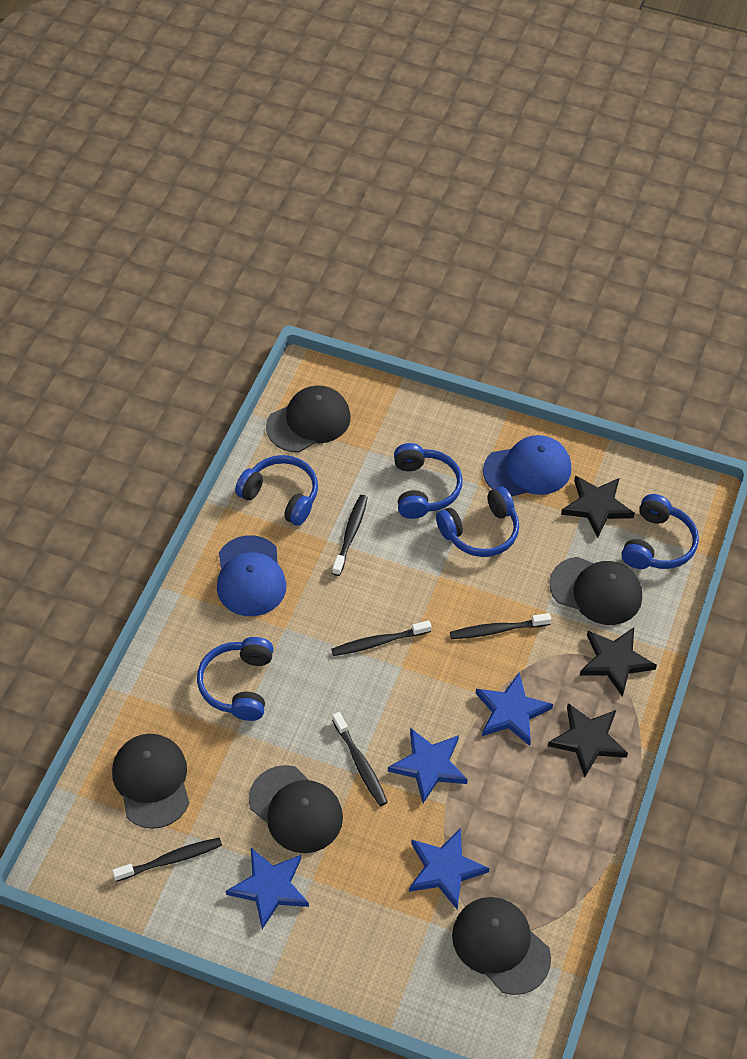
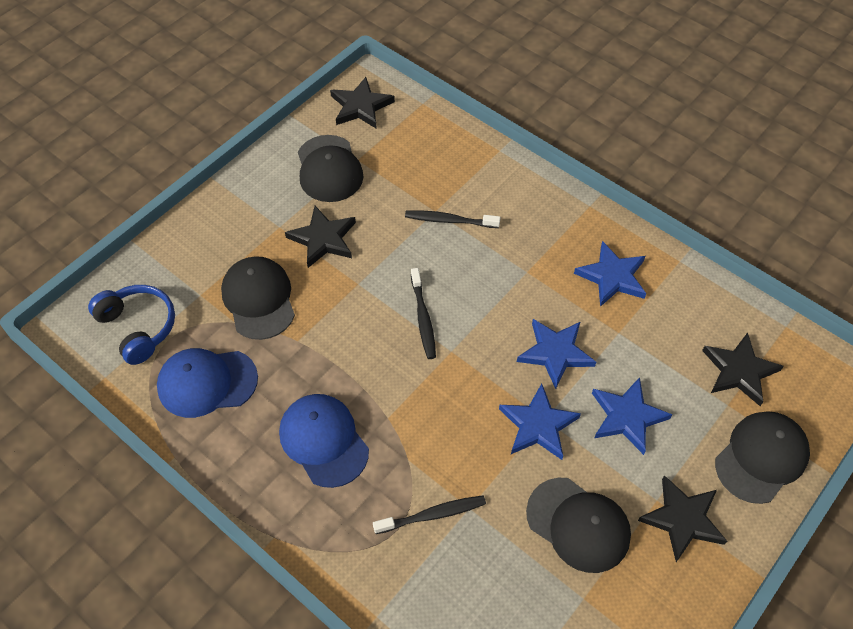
black cap: [112,734,189,829] [249,765,343,853] [266,386,351,452] [452,897,551,995] [549,557,642,625] = 5 -> [221,256,295,340] [298,135,363,202] [526,478,631,573] [715,411,810,504] = 4
black star: [548,703,628,777] [561,475,635,538] [580,628,657,697] = 3 -> [285,206,356,268] [330,77,395,129] [638,475,727,562] [702,332,784,406] = 4
black toothbrush: [112,838,222,882] [331,620,431,656] [332,495,368,576] [332,712,388,806] [450,613,551,639] = 5 -> [373,495,486,534] [405,210,501,228] [411,268,436,359] = 3
blue headphones: [197,637,274,721] [235,455,318,526] [394,443,463,519] [436,486,519,557] [621,494,699,569] = 5 -> [88,285,175,365] = 1

